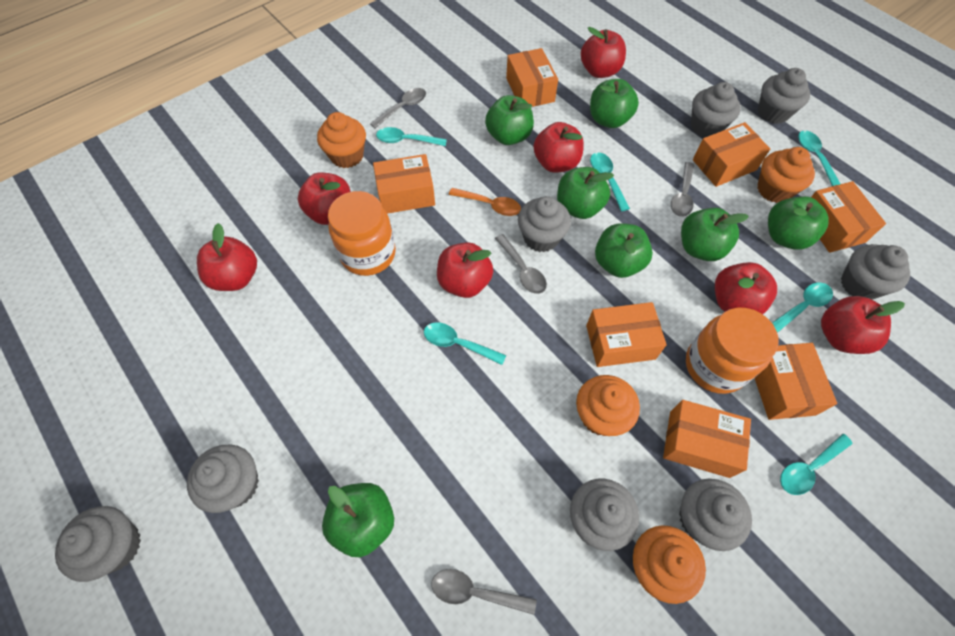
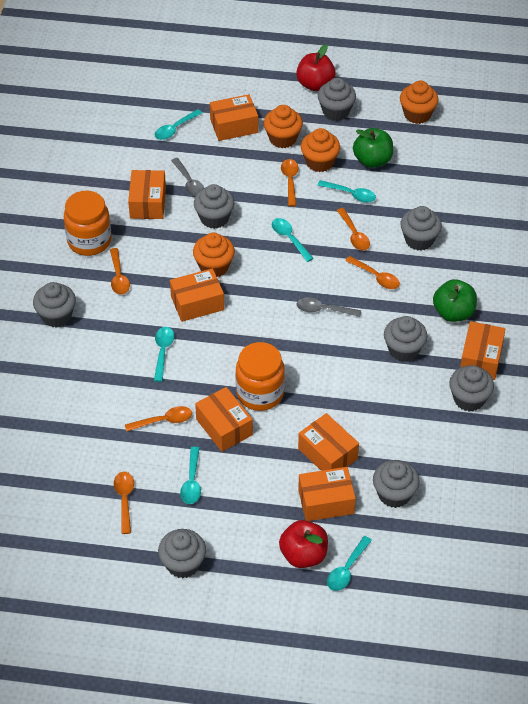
green apple: [322,483,394,557] [485,95,534,145] [557,167,614,219] [590,79,639,128] [595,223,653,278] [681,208,749,261] [768,196,829,250] = 7 -> [353,128,393,168] [433,279,477,322] = 2
grey spoon: [370,88,426,128] [431,569,537,615] [495,234,547,294] [671,162,694,217] = 4 -> [171,158,204,197] [297,297,361,317] = 2
orange spoon: [449,188,521,216] = 1 -> [110,248,130,295] [114,472,134,534] [125,406,192,432] [281,159,299,206] [337,208,370,251] [345,256,400,289] = 6
red apple: [197,223,257,291] [298,172,351,225] [437,242,493,298] [534,122,584,173] [581,27,626,78] [715,262,777,314] [821,296,905,354] = 7 -> [279,520,328,568] [296,44,336,91] = 2

